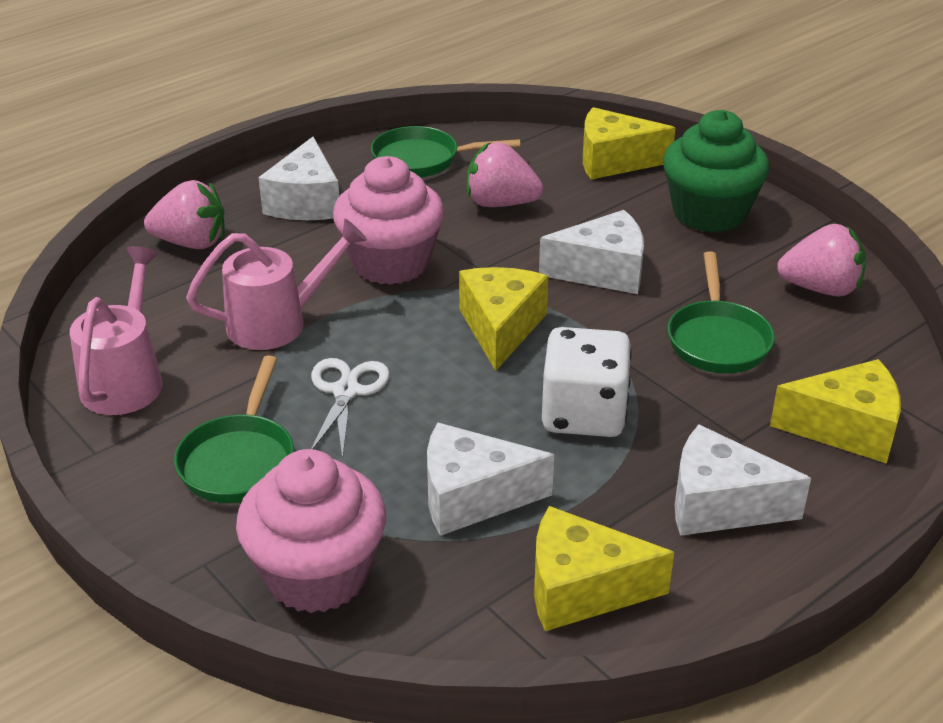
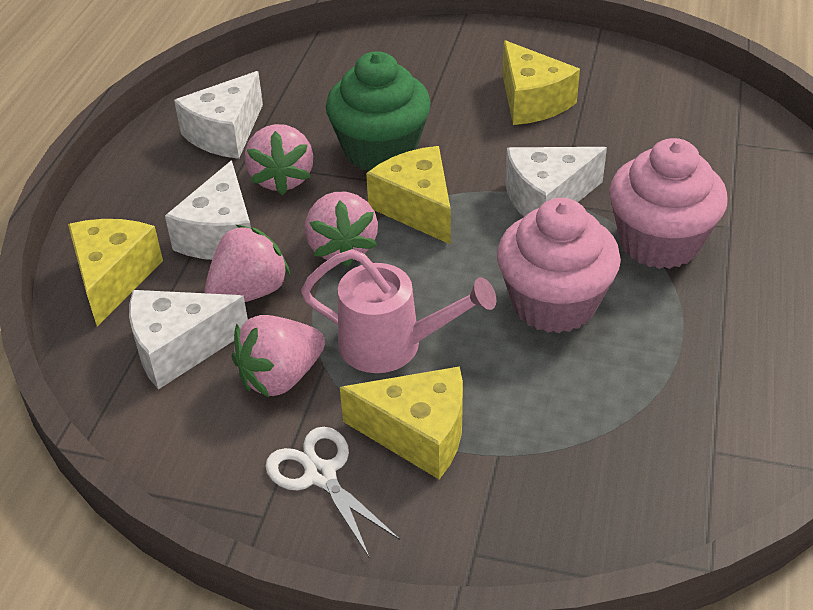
green pan: [174,355,294,503] [371,126,520,177] [668,251,775,373] = 3 -> none = 0
pink strawberry: [144,180,225,249] [467,142,543,207] [777,224,866,297] = 3 -> [204,225,290,302] [232,315,325,397] [245,124,313,195] [305,192,378,267] = 4
pink watering can: [70,246,162,415] [186,219,367,350] = 2 -> [301,249,496,373] = 1
white dice: [542,327,632,437] = 1 -> none = 0

